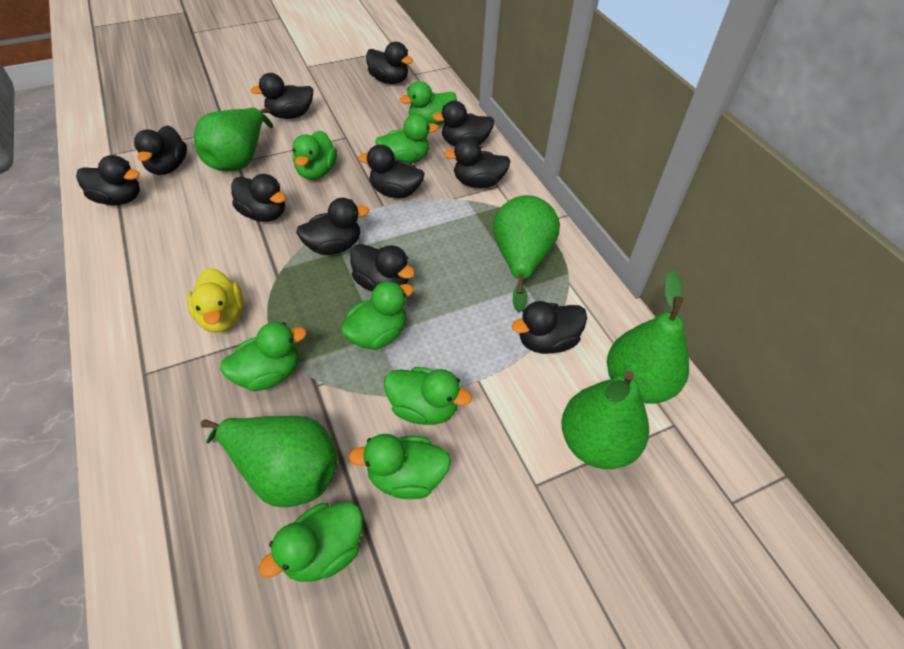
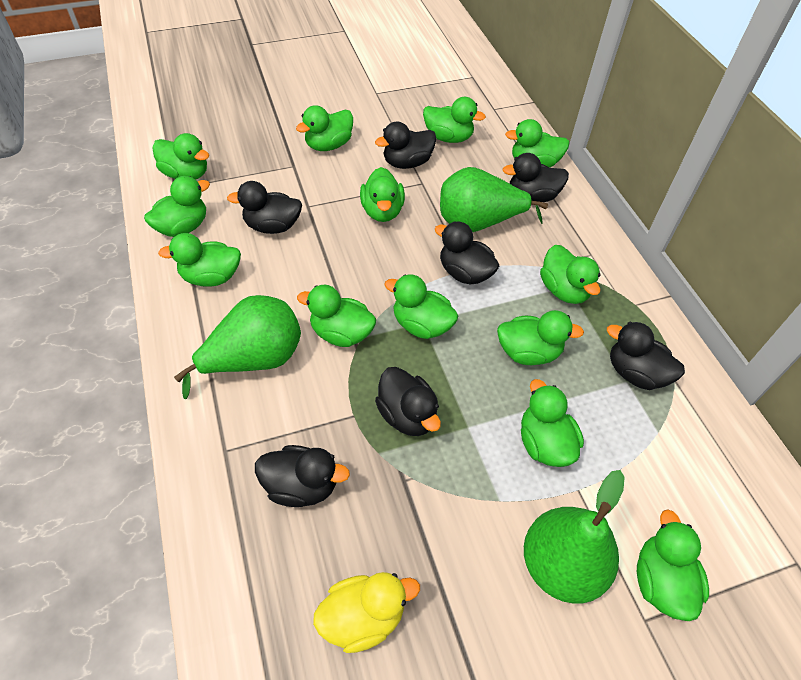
black duck: [76,155,140,205] [134,125,187,175] [231,174,286,222] [251,73,313,119] [296,198,369,255] [350,244,415,291] [358,144,424,198] [366,42,413,84] [432,101,494,146] [444,138,510,188] [512,301,587,354] = 11 -> [227,181,302,234] [255,445,350,507] [375,122,436,169] [375,367,441,436] [435,221,500,285] [502,153,569,202] [607,322,685,390] = 7
green duck: [220,322,307,391] [259,503,363,582] [292,131,337,180] [341,281,414,350] [348,434,451,499] [375,114,439,164] [384,367,472,425] [400,81,457,125] = 8 -> [144,176,210,237] [153,133,209,180] [158,233,241,286] [296,105,353,151] [297,285,376,347] [360,167,405,222] [384,274,458,339] [423,97,486,143] [497,310,584,365] [505,119,569,167] [521,379,584,467] [540,245,601,304] [637,509,709,621] = 13
green pear: [194,108,273,171] [201,416,338,508] [493,195,560,312] [562,371,649,469] [607,270,689,404] = 5 -> [174,295,301,399] [440,167,548,232] [524,470,625,604] = 3

